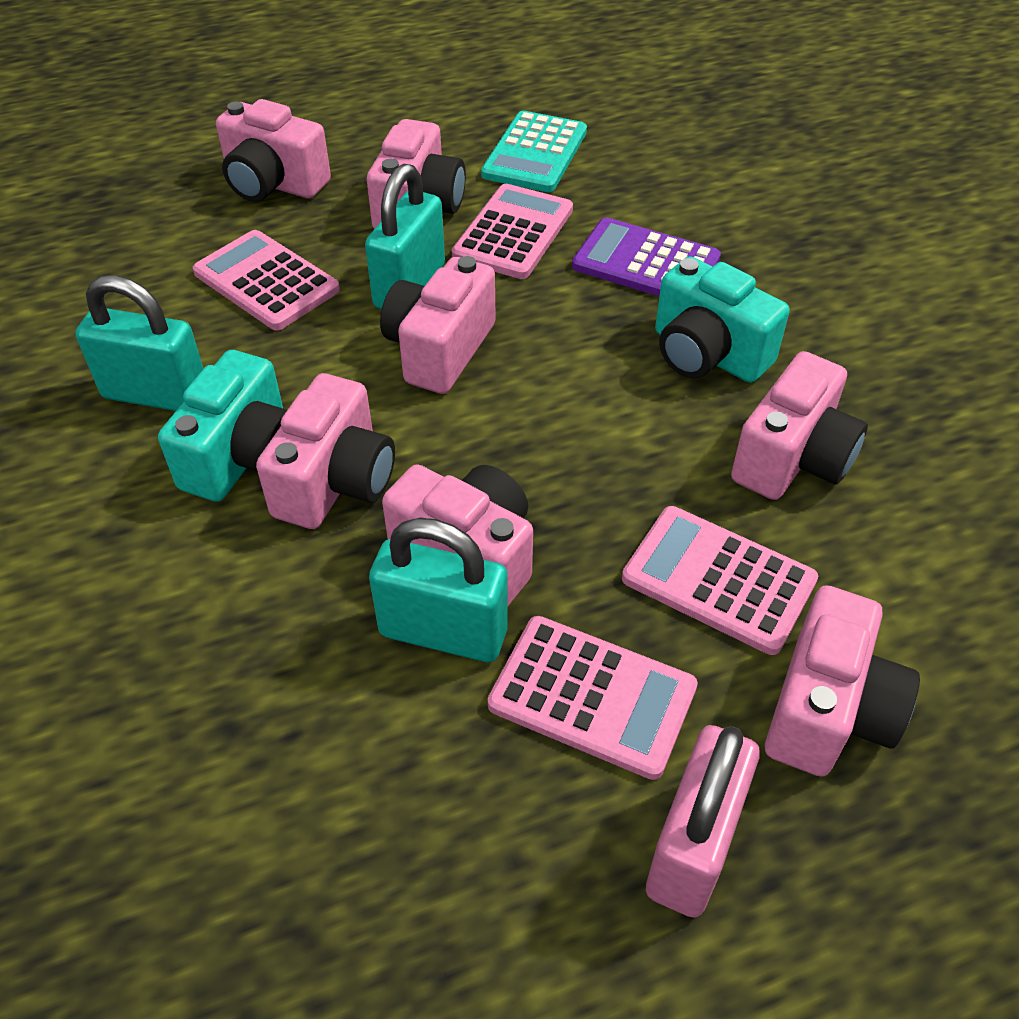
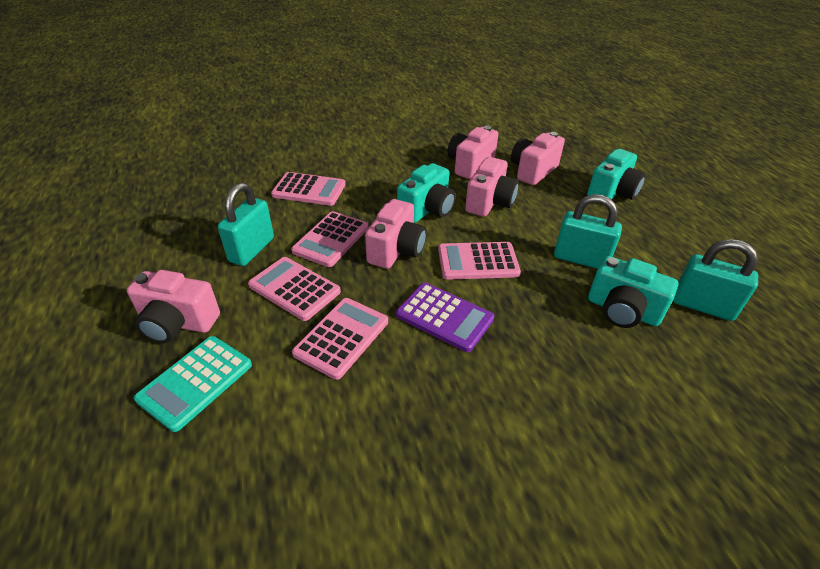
pink calculator: [193,230,340,330] [452,184,573,279] [488,616,698,780] [622,506,818,655] = 4 -> [248,257,341,321] [271,172,346,206] [291,211,369,267] [292,298,388,380] [438,242,521,280] = 5
pink camera: [216,99,331,202] [256,373,395,529] [367,119,466,229] [380,256,496,394] [382,464,533,606] [731,351,868,500] [765,585,920,777] = 7 -> [127,270,220,343] [365,199,427,269] [447,126,498,179] [465,157,519,217] [511,132,565,185] = 5
pink padlock: [646,725,760,918] = 1 -> none = 0
turquoise camera: [158,350,287,502] [655,256,790,383] = 2 -> [397,163,456,223] [587,149,646,200] [588,256,678,328] = 3

